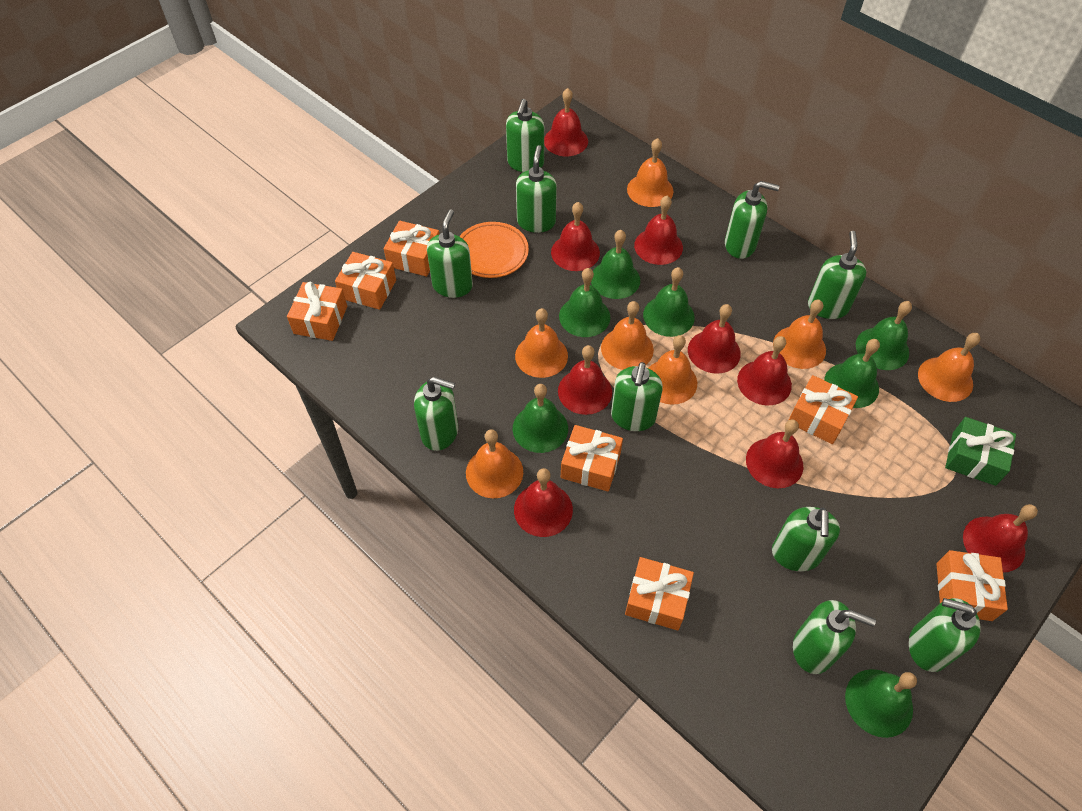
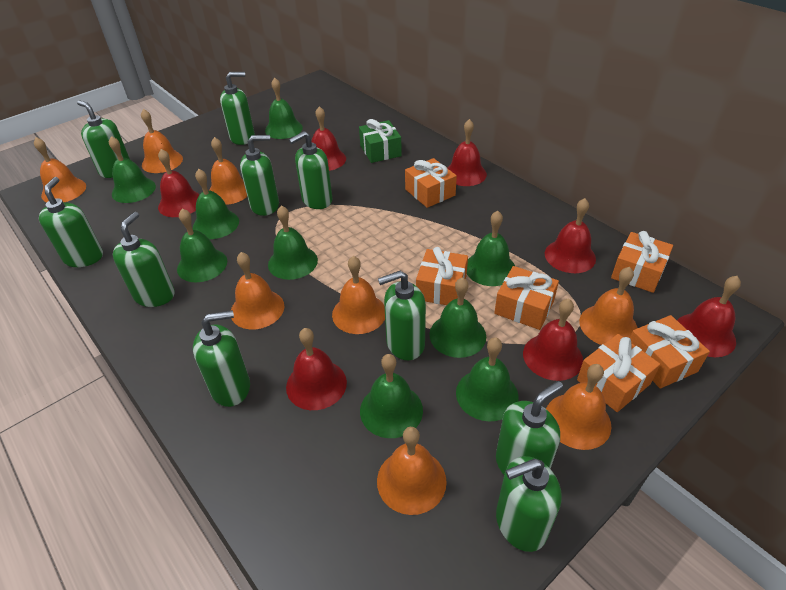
green bell: [513,384,568,453] [559,268,610,337] [591,230,640,299] [643,267,695,337] [824,339,880,408] [845,669,917,738] [856,301,912,370] = 7 -> [109,136,156,203] [177,209,227,282] [193,169,239,239] [265,78,303,139] [268,205,318,280] [360,354,423,438] [429,277,486,358] [456,337,519,422] [467,211,515,286] = 9
orange bell: [466,429,523,498] [515,308,568,378] [601,301,654,370] [627,138,673,207] [648,335,697,405] [773,300,826,369] [918,333,980,402] = 7 -> [34,137,86,202] [141,109,183,173] [209,137,247,205] [231,252,285,329] [332,256,385,334] [377,427,447,515] [546,364,612,450] [579,267,637,345] = 8
orange gift: [287,282,347,341] [335,252,396,310] [384,221,439,277] [561,425,623,492] [625,557,694,630] [789,375,858,444] [936,550,1008,621] = 7 -> [405,158,457,208] [416,247,468,305] [494,266,559,330] [577,334,660,412] [611,231,673,293] [630,315,710,389] = 6
orange plate: [459,222,529,278] = 1 -> none = 0
red bell: [514,468,573,537] [544,88,588,156] [551,202,600,271] [558,345,612,415] [634,196,683,265] [688,304,741,374] [737,336,792,406] [746,419,803,488] [963,504,1038,573] = 9 -> [158,149,200,217] [286,328,347,410] [311,106,346,171] [447,119,487,186] [523,299,583,381] [545,198,596,273] [677,276,741,357] = 7

